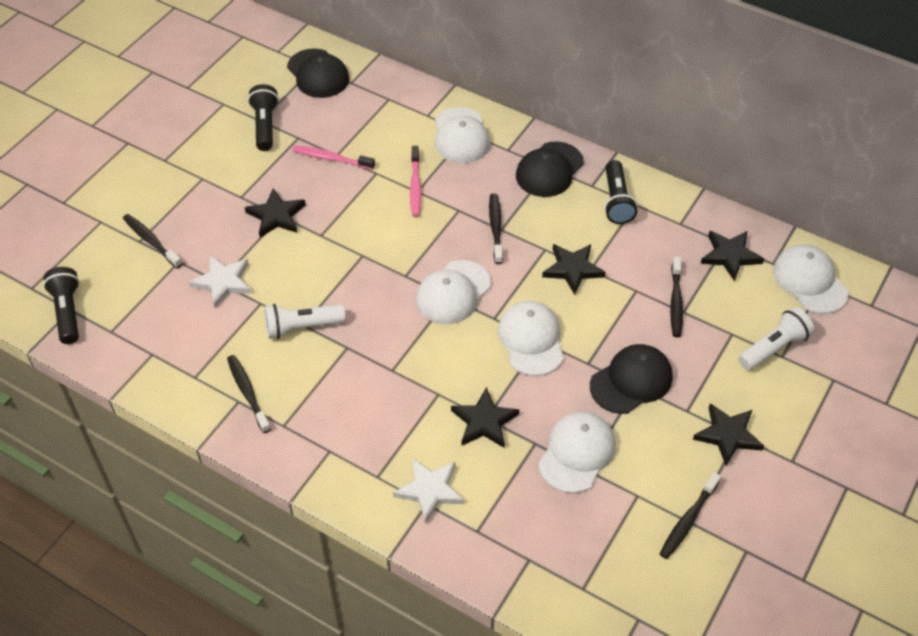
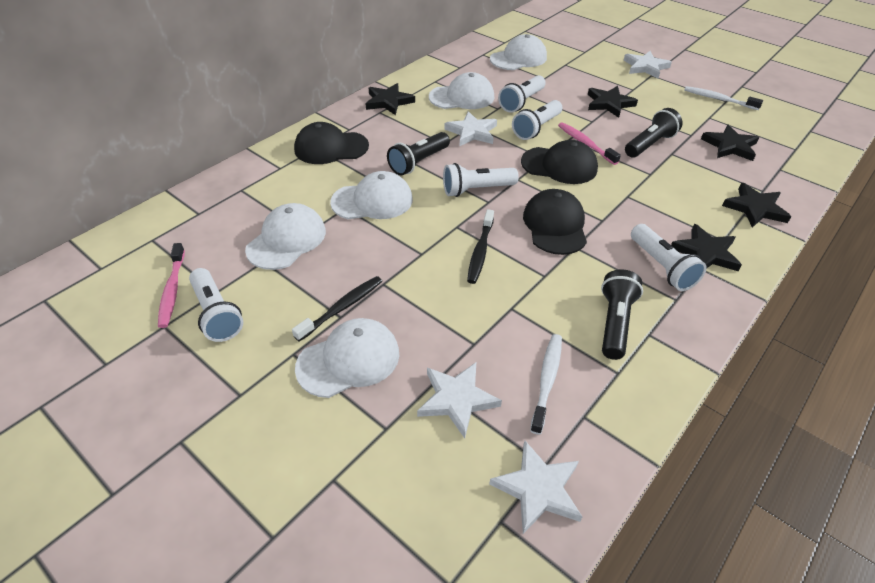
black toothbrush: [123,214,182,268] [227,355,271,433] [489,193,503,264] [660,472,721,559] [670,257,683,337] = 5 -> [292,276,382,342] [467,209,494,284] = 2
white flashlight: [264,304,346,339] [738,307,814,370] = 2 -> [189,268,243,342] [443,163,519,197] [498,75,546,113] [512,100,562,140] [631,224,707,291] = 5
white star: [189,255,252,308] [393,458,464,524] = 2 -> [417,363,502,439] [444,111,497,146] [489,441,582,534] [624,51,672,79] = 4
white toothbrush: none = 0 -> [530,334,562,435] [684,86,763,110] = 2

